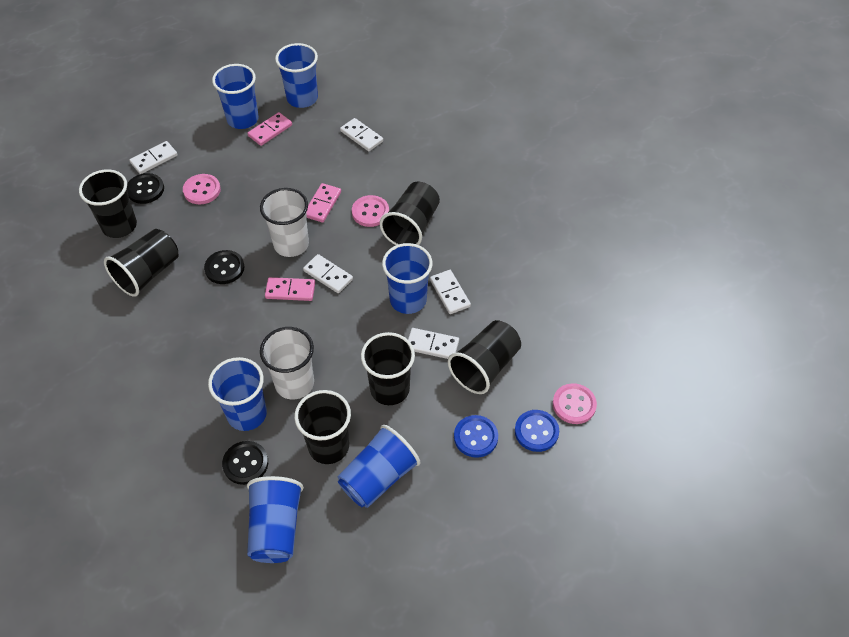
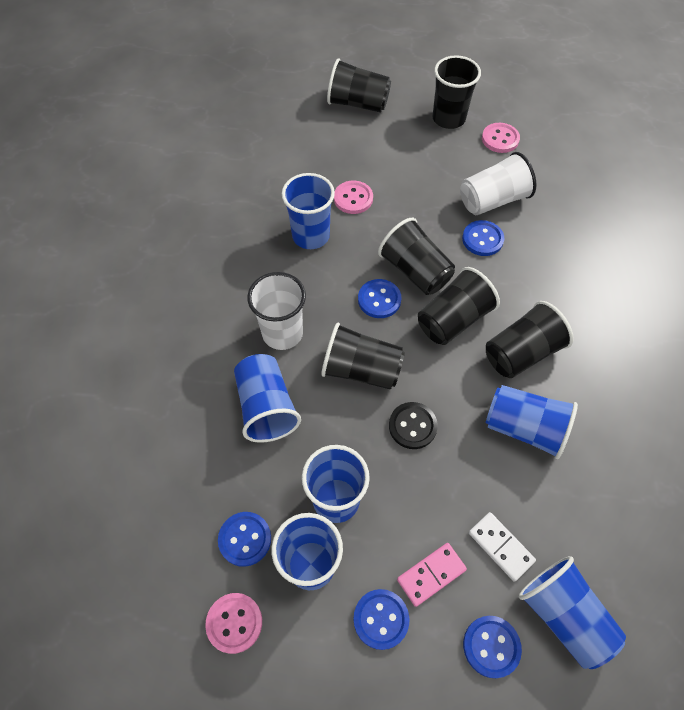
black button: [127,173,164,204] [204,250,244,284] [222,441,268,485] = 3 -> [389,402,438,449] = 1
blue button: [454,415,498,458] [515,410,559,452] = 2 -> [218,512,271,567] [353,589,409,650] [358,279,402,318] [462,220,504,256] [463,616,522,678] = 5
pink domino: [247,112,292,146] [265,277,315,301] [306,183,341,223] = 3 -> [397,543,467,607] = 1
white domino: [130,141,178,174] [303,254,353,293] [340,118,383,151] [408,328,459,359] [430,270,471,314] = 5 -> [469,512,536,582] = 1

